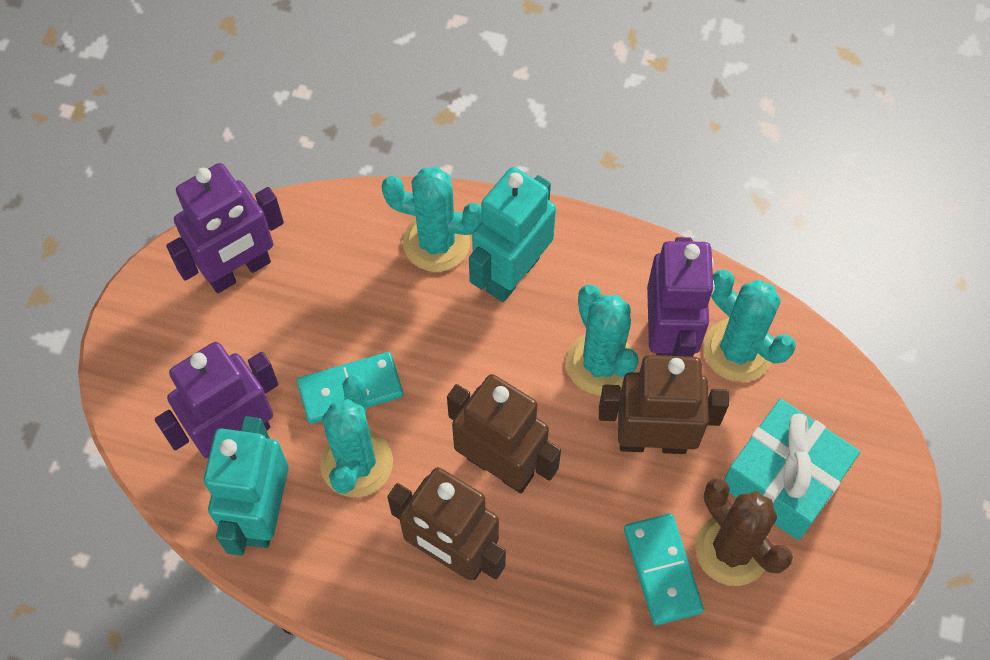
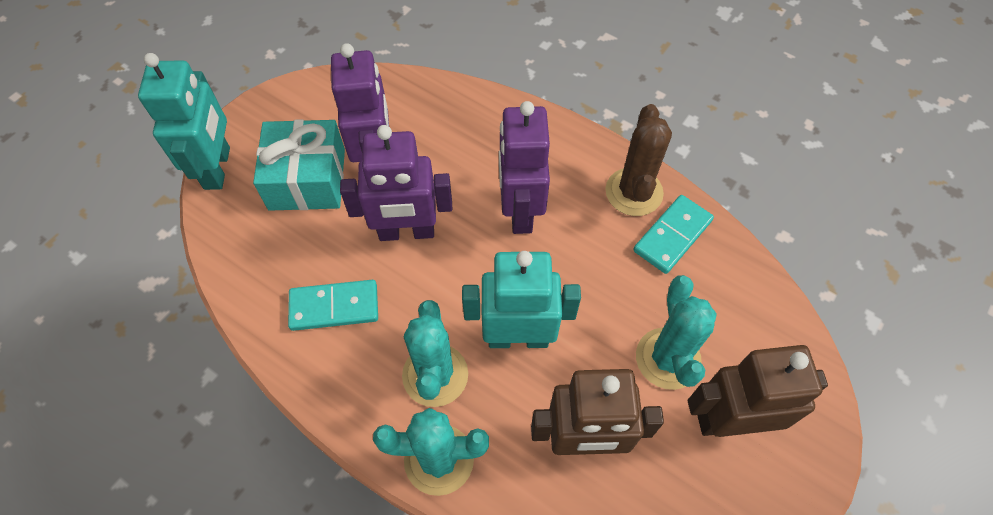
brown robot: [387,467,506,580] [447,374,561,493] [599,355,729,454] = 3 -> [531,369,664,455] [688,345,828,437] = 2
turquoise cactus: [320,375,393,497] [381,167,482,272] [566,284,639,395] [703,269,796,382] = 4 -> [373,408,489,496] [402,300,468,407] [636,275,717,390] = 3

